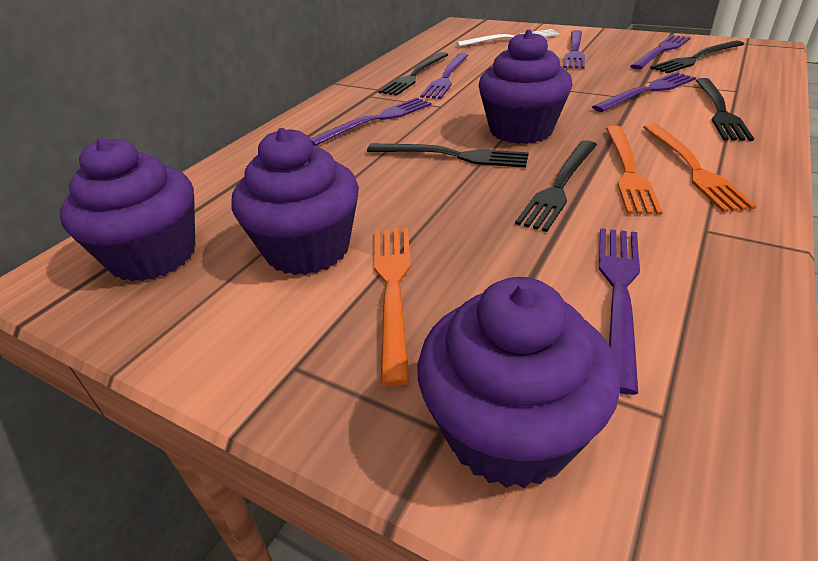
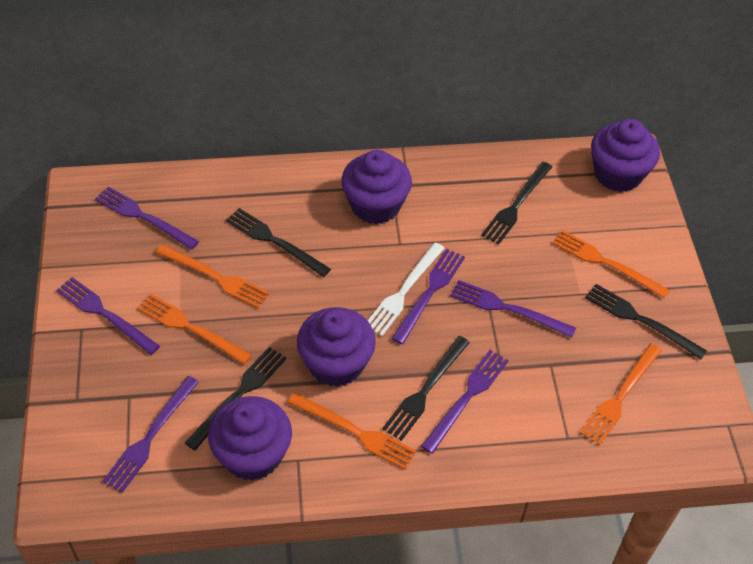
orange fork: [374,228,411,386] [606,126,663,215] [643,124,757,212] = 3 -> [137,294,252,365] [156,244,270,308] [288,393,416,469] [552,230,670,298] [580,343,662,446] = 5

